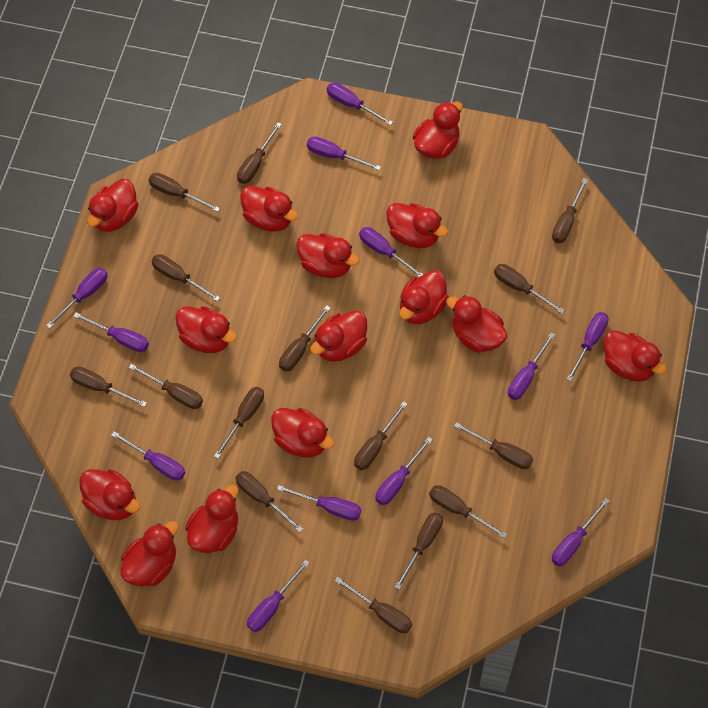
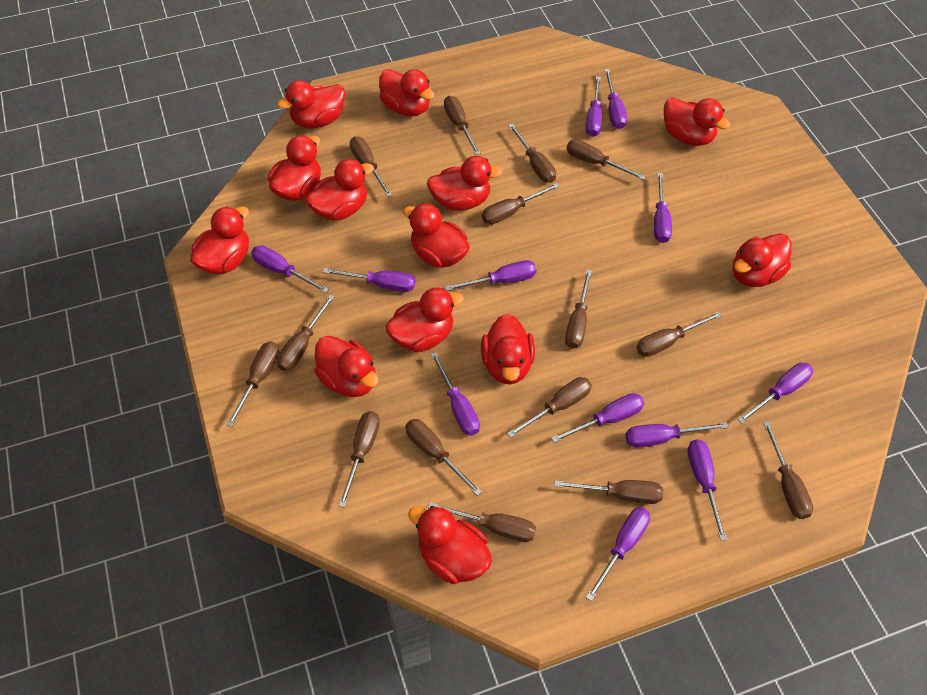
red duck: [79,469,140,520] [87,179,139,232] [121,521,179,587] [175,306,237,353] [185,485,239,553] [240,186,298,231] [271,408,334,458] [296,233,360,278] [310,310,367,362] [386,203,448,248] [399,270,449,324] [413,101,463,159] [446,295,507,353] [604,330,667,382] = 14 -> [190,206,249,274] [268,136,321,201] [277,80,345,128] [305,159,374,221] [314,336,379,397] [379,69,435,117] [386,288,464,352] [403,203,470,268] [408,506,492,584] [427,156,503,211] [481,314,535,385] [664,98,730,146] [733,233,792,287] = 13

